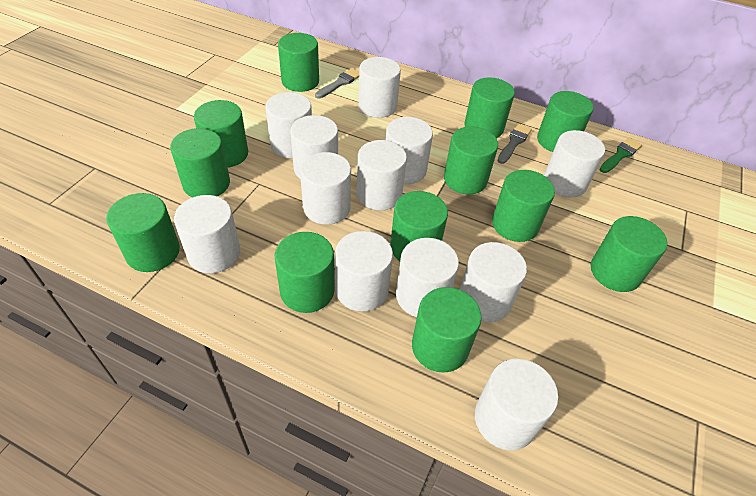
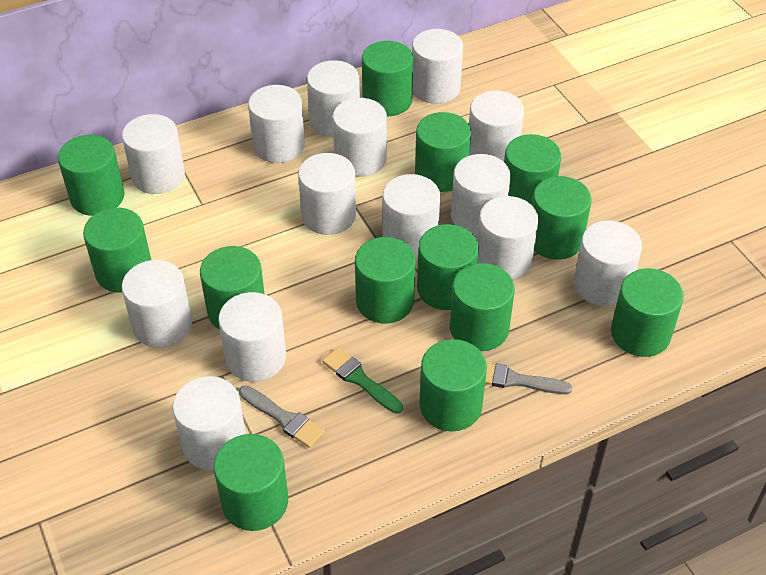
green cylinder: [106,193,180,272] [170,128,230,198] [194,100,248,168] [275,232,334,313] [278,33,319,92] [390,191,448,261] [412,287,482,373] [444,126,498,194] [464,77,515,138] [492,170,555,242] [537,91,594,152] [591,216,667,292] = 12 -> [58,135,125,216] [83,208,151,293] [200,246,265,330] [214,434,288,531] [355,237,416,324] [362,41,413,116] [415,112,471,192] [417,224,479,310] [419,339,487,431] [450,263,515,351] [504,134,561,205] [532,176,592,260] [611,269,684,357] = 13
white cylinder: [174,195,240,273] [265,92,312,158] [290,115,338,179] [300,152,351,225] [335,231,393,312] [356,140,407,210] [358,57,401,118] [386,117,433,184] [396,238,459,317] [460,242,527,322] [475,359,558,450] [544,130,605,198] = 12 -> [122,114,185,194] [122,260,192,348] [172,376,246,470] [218,292,286,382] [248,85,305,163] [298,153,356,235] [307,60,360,137] [333,98,387,177] [382,174,440,257] [412,29,463,104] [451,154,511,236] [469,91,524,162] [477,196,539,280] [574,220,642,306] = 14

